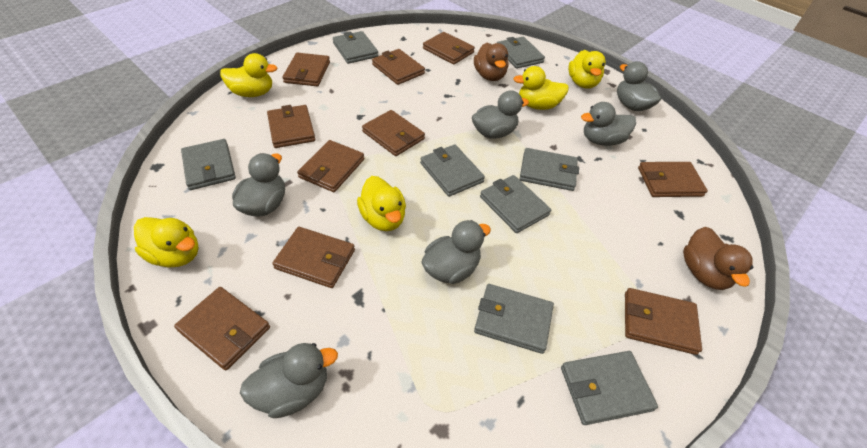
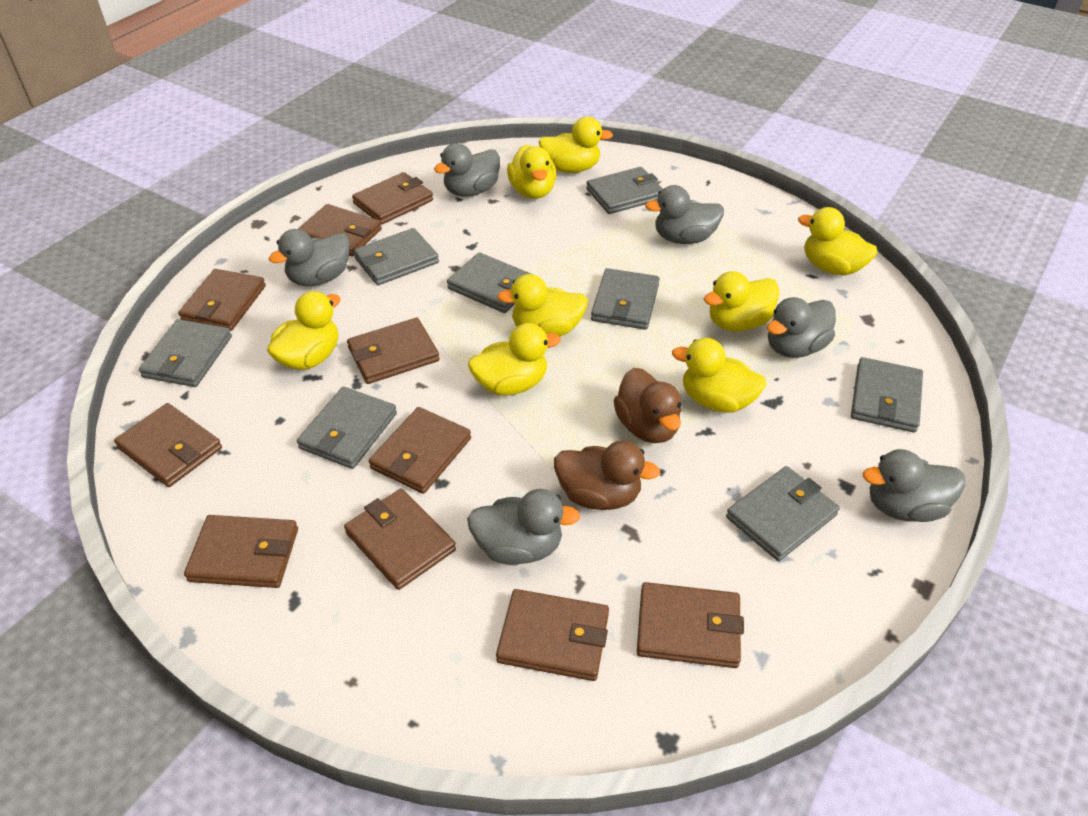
yellow duck: [134,217,199,268] [220,53,277,97] [357,176,406,231] [513,66,569,110] [568,50,606,89] = 5 -> [267,291,341,370] [468,323,561,395] [497,274,588,337] [507,145,557,199] [538,117,613,173] [672,338,766,413] [704,271,779,331] [798,207,877,275] = 8

